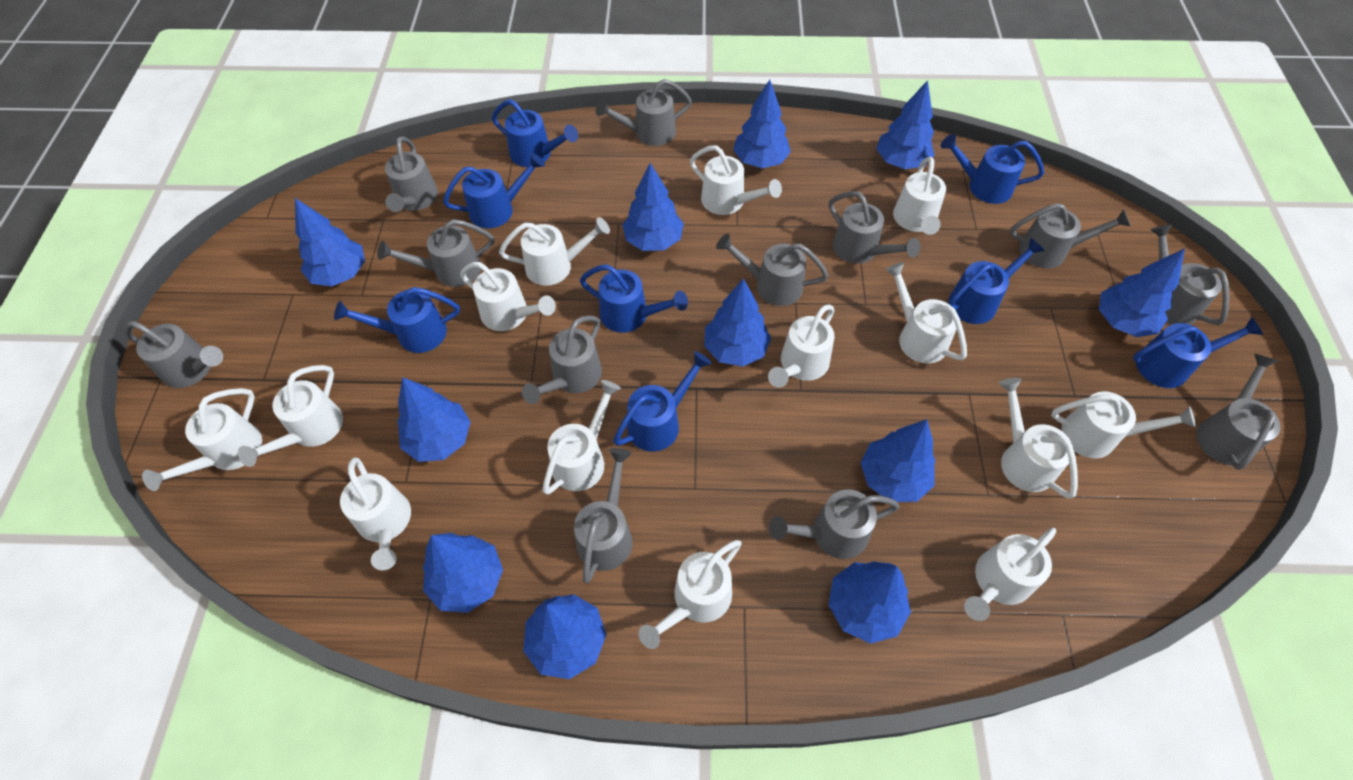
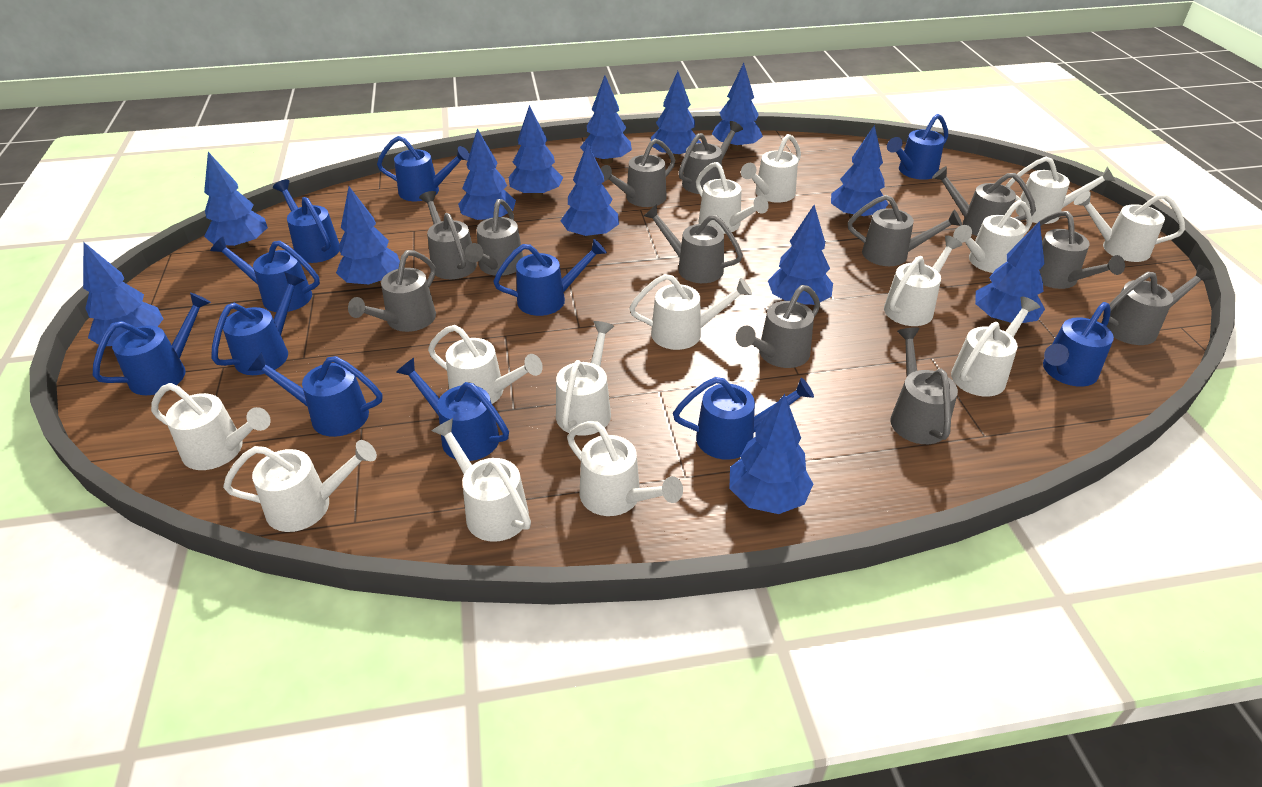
blue tree: [295,198,365,287] [397,377,471,462] [423,533,503,613] [523,594,606,679] [622,163,684,251] [704,278,771,367] [733,80,791,168] [828,561,911,644] [861,419,935,502] [876,80,935,169] [1099,248,1185,337] = 11 -> [83,242,163,346] [204,152,268,249] [336,187,400,287] [458,129,516,221] [509,105,563,198] [560,142,619,239] [580,76,632,165] [651,71,701,160] [712,63,763,151] [730,394,813,514] [768,205,833,305] [831,125,888,220] [975,221,1045,325] = 13
blue watering can: [334,287,460,353] [443,153,545,228] [492,99,578,167] [580,264,688,333] [613,351,712,451] [941,134,1044,204] [948,238,1045,324] [1133,317,1263,388] = 8 -> [93,293,211,395] [210,237,320,312] [211,272,304,375] [248,352,382,437] [273,180,340,263] [377,136,469,201] [396,358,509,461] [493,239,607,316] [673,377,814,460] [887,114,948,180] [1043,302,1114,387] = 11

